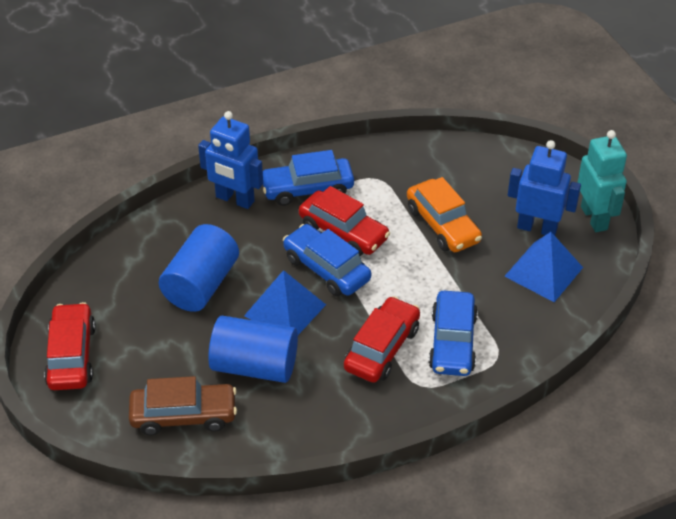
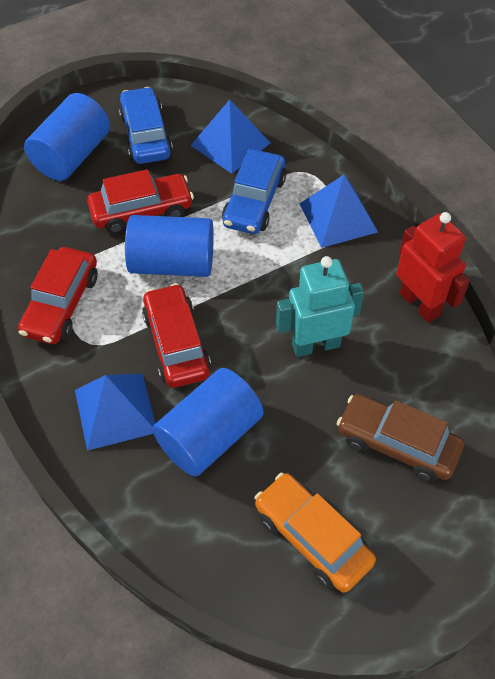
blue car: [263,150,354,206] [283,224,371,296] [428,291,478,376] = 3 -> [119,87,173,164] [222,149,286,234] = 2
blue cylinder: [159,224,239,312] [208,316,298,383] = 2 -> [24,93,110,181] [125,215,214,277] [152,368,263,477] = 3
blue pyramid: [244,270,326,335] [504,232,583,302] = 2 -> [75,373,155,451] [190,100,270,174] [299,175,378,248] = 3
blue robot: [198,111,263,209] [508,140,581,235] = 2 -> none = 0
red robot: none = 0 -> [396,212,470,323] = 1

